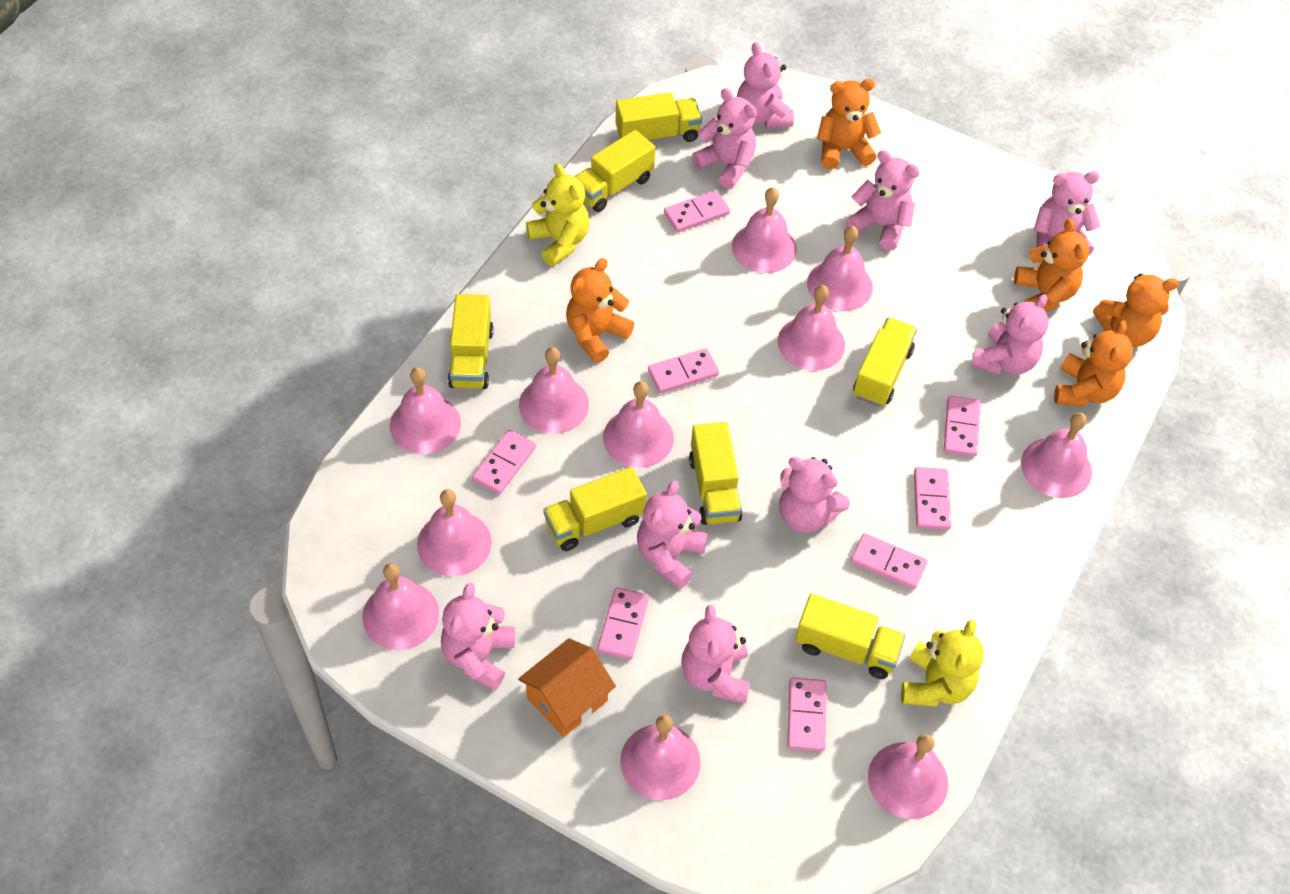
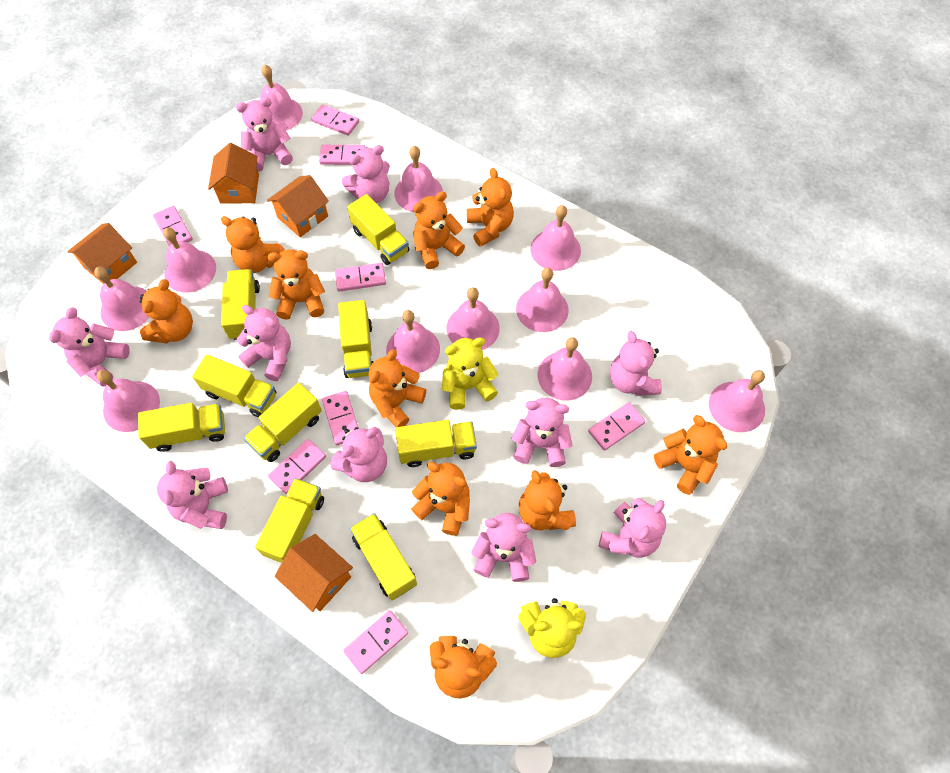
orange house: [518,638,616,737] = 1 -> [67,223,137,284] [208,143,259,204] [267,175,329,237] [275,534,353,612] = 4
orange teddy bear: [566,258,634,363] [817,79,881,169] [1014,219,1089,312] [1054,320,1133,407] [1093,273,1179,347] = 5 -> [140,279,193,344] [221,216,285,273] [268,249,325,320] [369,349,426,427] [411,462,470,536] [413,191,465,269] [430,636,497,698] [467,168,514,247] [519,470,576,531] [654,415,727,495] = 10
pink teddy bear: [441,583,515,691] [637,481,708,589] [681,605,750,703] [692,88,757,189] [737,42,794,128] [779,457,850,533] [846,150,920,251] [970,294,1049,375] [1034,171,1101,256] = 9 -> [49,307,130,387] [157,461,228,529] [236,97,293,171] [237,305,291,381] [330,427,387,482] [342,145,390,203] [471,513,536,582] [512,398,572,467] [598,498,666,558] [610,331,662,396] = 10
yellow truck: [448,294,494,389] [543,467,647,551] [575,130,655,212] [615,92,702,142] [689,422,743,525] [795,594,905,679] [853,317,917,407] = 7 -> [138,403,225,452] [192,355,276,417] [221,269,260,340] [244,383,322,462] [255,478,324,563] [338,300,374,378] [347,194,409,265] [350,513,417,601] [395,420,477,467] = 9

